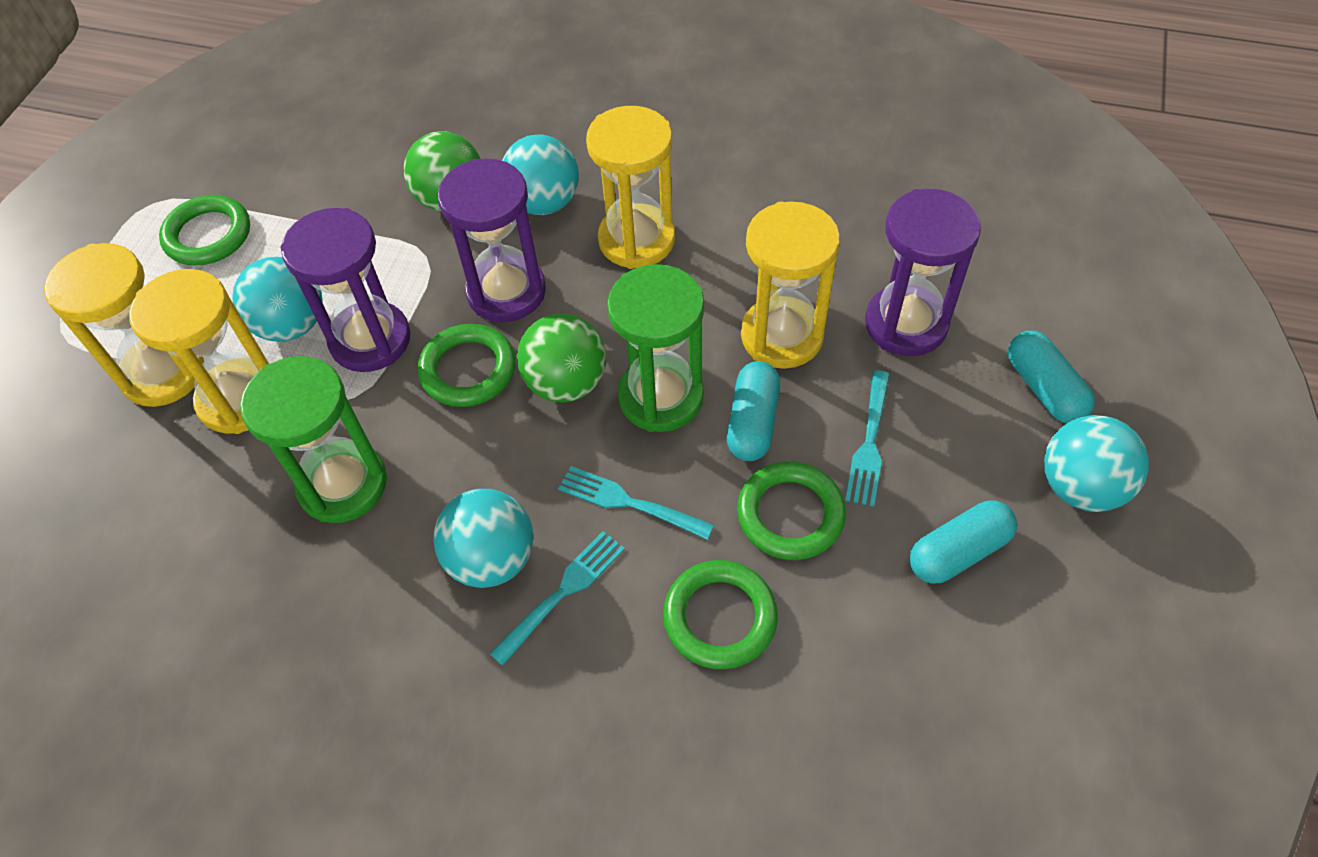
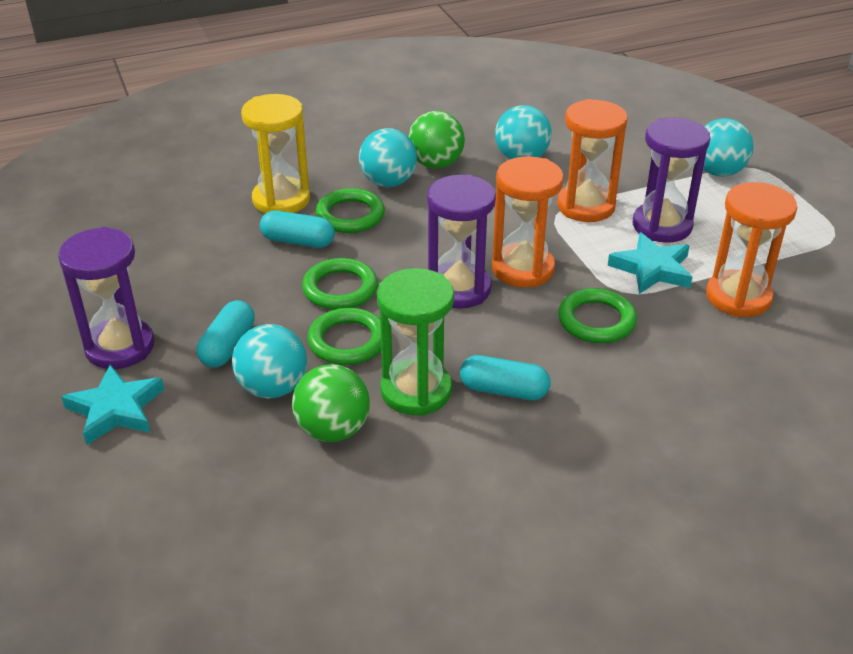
green hourglass: [240,356,387,523] [607,264,704,432] = 2 -> [377,268,454,416] = 1
orange hourglass: none = 0 -> [492,156,564,287] [557,99,628,222] [706,182,797,317] = 3
turquoise fork: [490,531,625,666] [558,466,714,540] [845,370,890,507] = 3 -> none = 0
turquoise star: none = 0 -> [62,365,164,445] [608,232,692,294] = 2
yellow hourglass: [44,243,204,407] [129,269,269,434] [586,106,675,269] [741,201,840,369] = 4 -> [241,94,310,214] = 1

